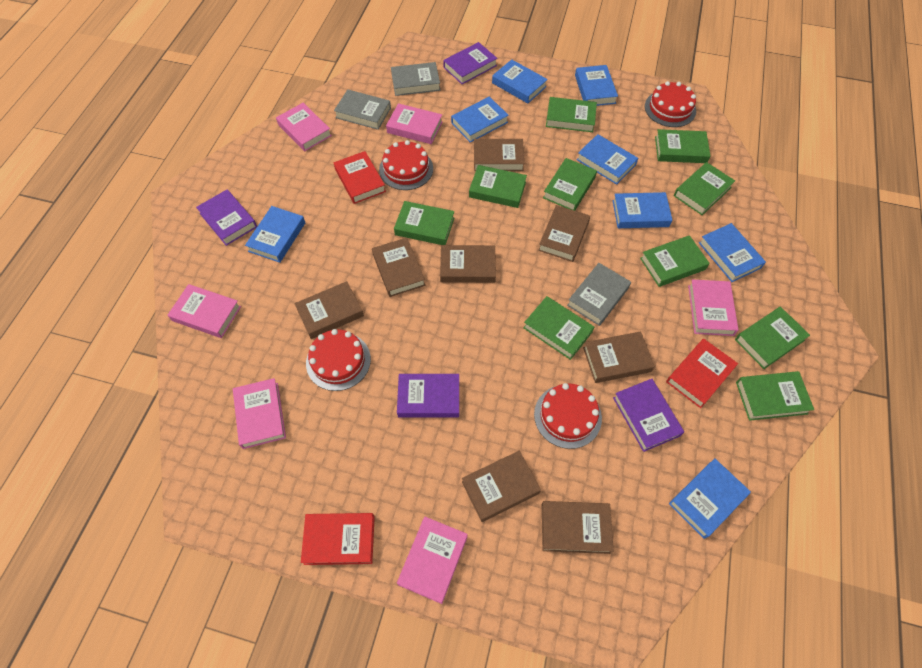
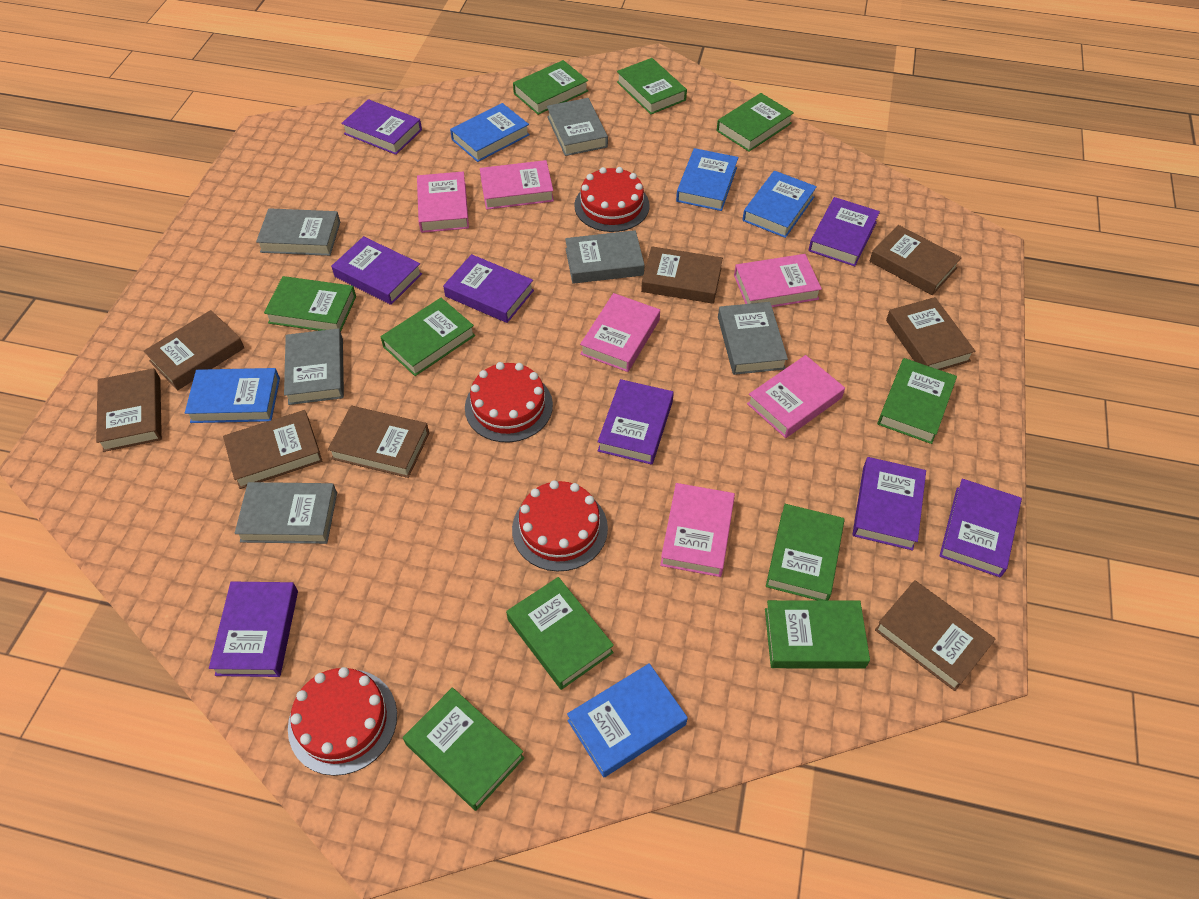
blue book: [245,206,305,263] [451,97,509,143] [492,59,548,103] [575,65,618,106] [577,134,638,185] [612,192,672,228] [669,459,751,539] [699,223,766,282] = 8 -> [185,368,280,423] [450,103,530,162] [567,663,688,778] [676,148,739,211] [742,171,817,238] = 5
grey book: [334,89,391,130] [391,62,440,96] [567,263,631,326] = 3 -> [235,482,337,544] [256,208,340,256] [284,328,344,405] [547,98,608,156] [565,230,645,284] [718,302,788,375] = 6
purple book: [196,190,257,246] [397,374,459,417] [443,42,497,84] [613,379,684,452] = 4 -> [209,582,298,677] [331,236,422,305] [341,99,422,155] [443,254,534,323] [598,379,674,465] [808,197,880,266] [852,457,926,551] [939,479,1022,577] = 8
red book: [301,513,375,565] [334,151,386,204] [666,338,738,408] = 3 -> none = 0

